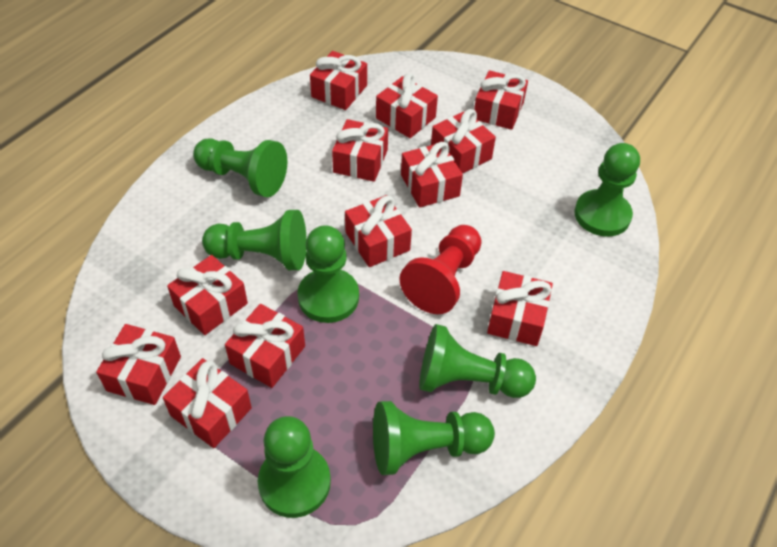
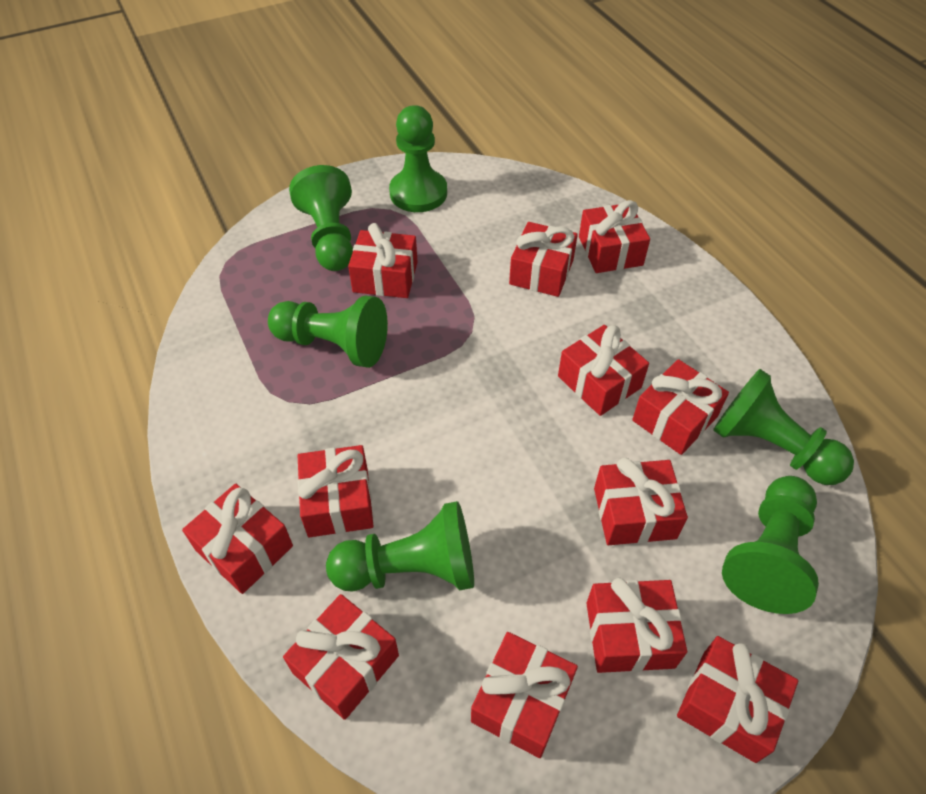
green pawn: [193,138,287,197] [202,210,307,270] [258,416,331,518] [297,225,359,323] [373,401,495,475] [419,324,536,398] [574,143,640,237] = 7 -> [268,296,388,368] [289,165,353,271] [326,501,474,592] [389,105,447,212] [713,369,854,485] [722,476,819,614] = 6
red pawn: [399,225,481,314] = 1 -> none = 0

